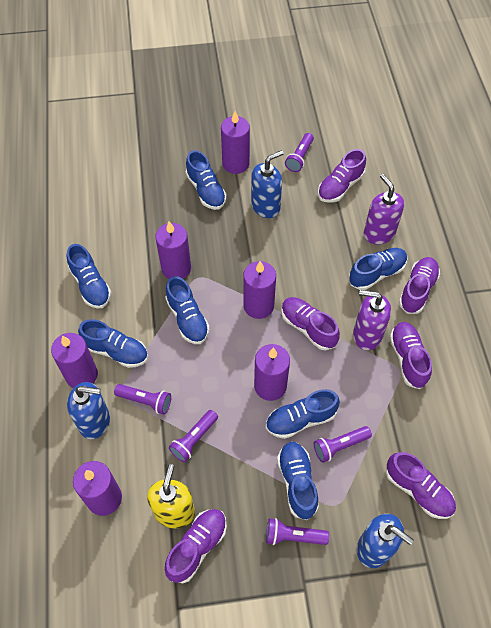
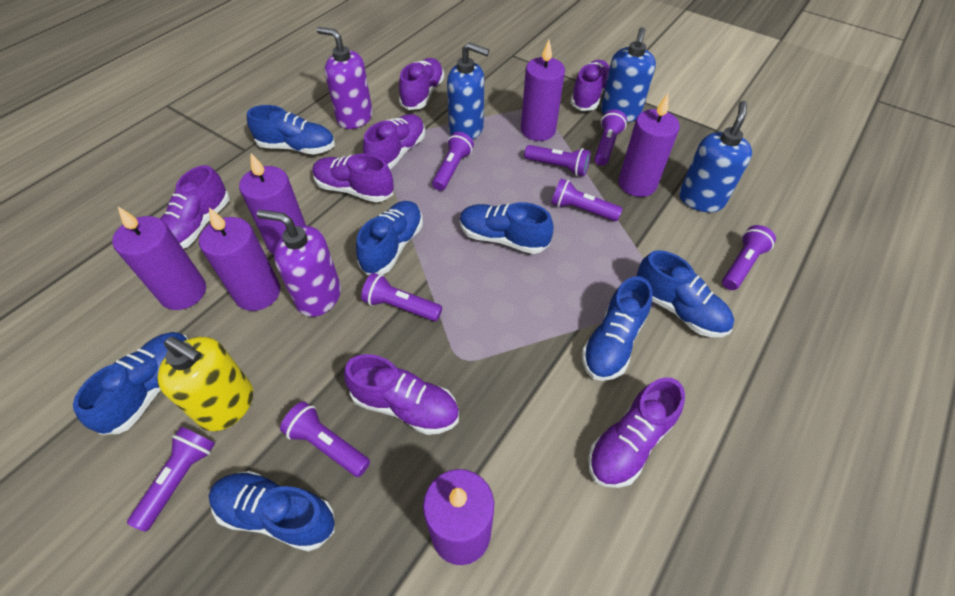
purple flashlight: [114,384,171,414] [169,410,218,462] [266,518,329,545] [285,133,314,172] [314,426,372,463] = 5 -> [127,427,215,532] [280,401,370,477] [361,273,442,321] [432,132,474,191] [524,145,591,176] [551,178,623,221] [594,109,627,166] [722,225,776,290] = 8
purple shoe: [165,509,227,583] [281,297,340,350] [318,149,366,203] [386,452,456,519] [389,322,432,389] [399,257,440,314] = 6 -> [160,165,230,249] [312,154,394,202] [344,354,459,435] [363,114,425,169] [399,58,445,110] [570,60,610,111] [588,377,685,488] = 7

